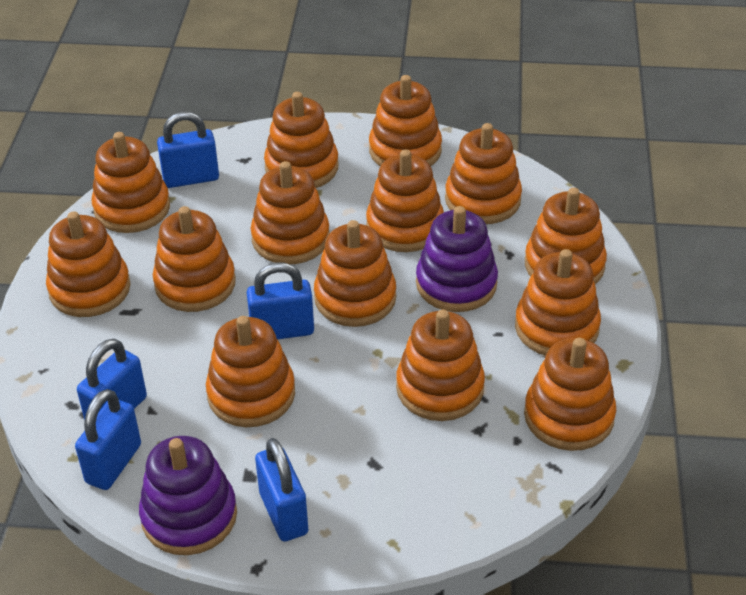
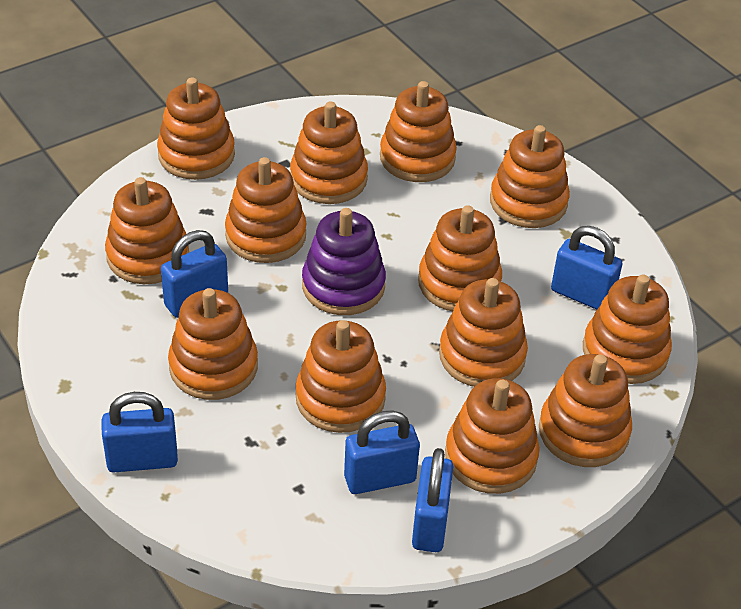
orange stacking toy: [46,211,131,317] [91,132,170,233] [153,206,236,312] [206,316,295,427] [251,161,330,264] [264,92,339,188] [314,220,396,327] [366,150,444,252] [369,75,442,166] [396,310,485,421] [445,123,522,224] [515,249,601,356] [524,338,616,451] [525,187,607,284] = 14 -> [105,177,189,284] [157,78,235,180] [168,288,258,400] [225,157,307,263] [290,101,368,204] [296,320,386,433] [380,81,457,182] [418,205,502,311] [439,278,528,387] [445,378,540,494] [490,125,570,228] [539,354,632,467] [583,275,672,384] = 13
purple stacking toy: [139,436,237,555] [416,206,498,312] = 2 -> [302,208,386,315] = 1

